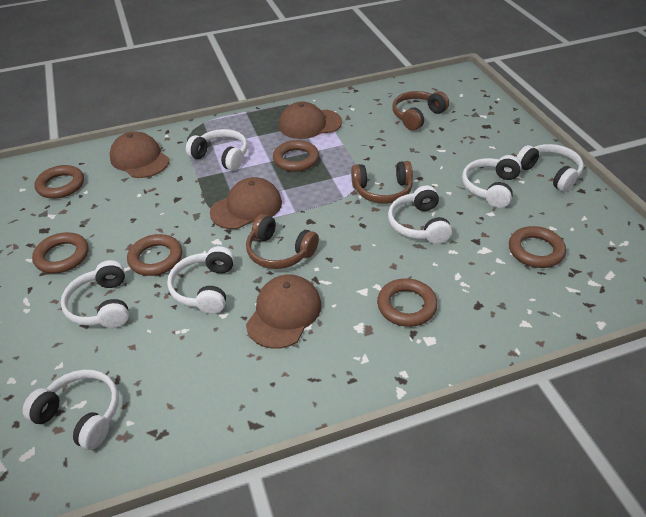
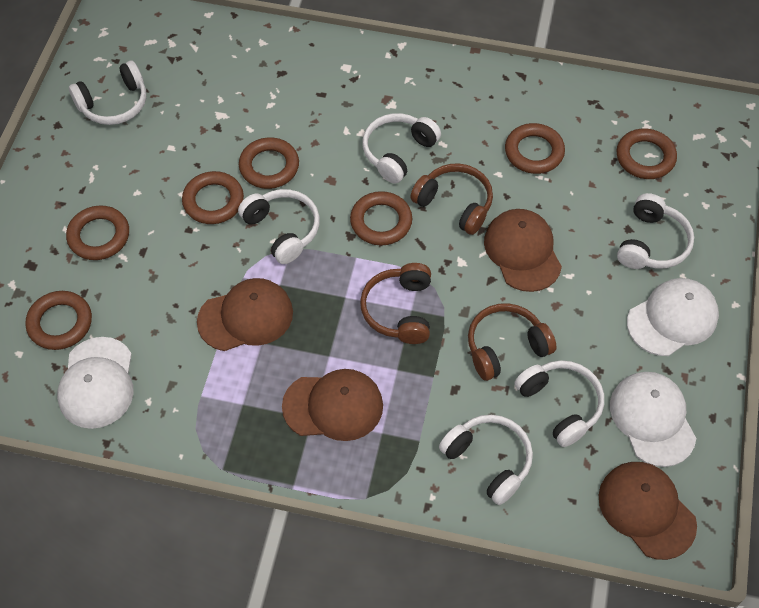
brown ring: [32,232,88,274] [34,165,84,199] [127,234,182,276] [273,140,319,172] [377,278,438,327] [509,226,566,268] = 6 -> [25,291,92,350] [66,205,129,260] [182,171,244,224] [239,137,299,189] [350,191,412,245] [505,123,565,174] [616,128,677,179] = 7
white cap: none = 0 -> [57,337,134,429] [610,372,696,467] [627,278,719,356] = 3
white headphones: [23,370,119,450] [61,260,129,328] [167,246,234,314] [186,129,248,171] [388,185,452,244] [462,155,522,208] [517,144,583,192] = 7 -> [69,61,146,125] [238,189,320,264] [363,113,441,184] [439,415,533,505] [515,360,604,447] [617,193,694,269] = 6

